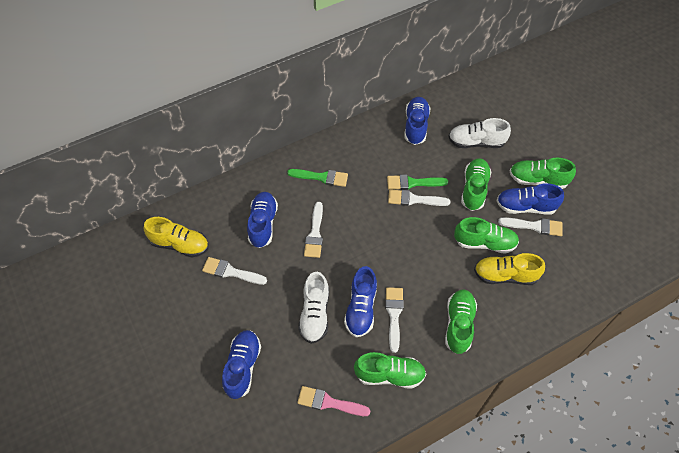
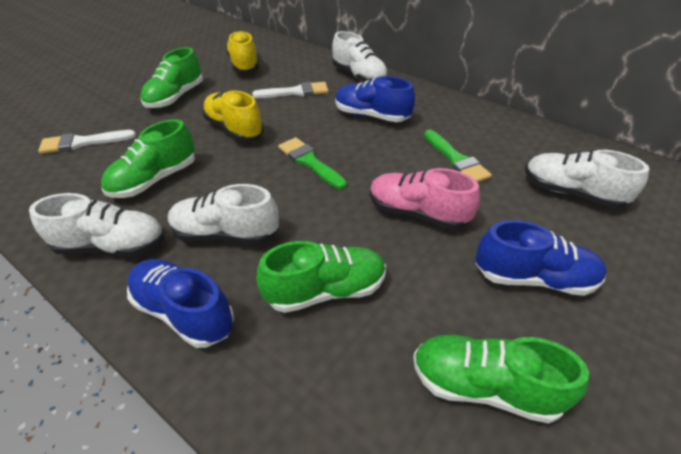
blue shoe: [222,330,261,399] [247,192,278,248] [344,266,377,337] [404,97,431,145] [496,183,564,215] = 5 -> [127,259,234,348] [335,76,415,122] [475,220,607,296] = 3
green shoe: [354,352,426,389] [445,289,477,354] [454,217,519,254] [461,158,491,211] [510,158,576,189] = 5 -> [101,119,195,198] [141,47,203,108] [256,241,386,313] [413,335,589,424] = 4
pink brush: [297,386,370,416] = 1 -> none = 0
pink shoe: none = 0 -> [370,168,480,230] = 1
white brush: [202,257,267,285] [304,202,323,258] [385,287,404,353] [388,189,450,206] [498,217,563,236] = 5 -> [38,130,136,154] [252,82,329,98] = 2
white shoe: [298,272,329,344] [448,118,511,148] = 2 -> [29,193,165,256] [168,184,279,244] [332,31,388,82] [525,150,649,209] = 4

